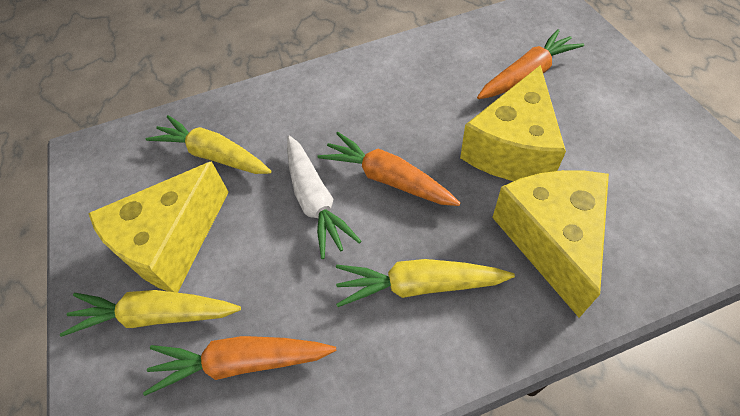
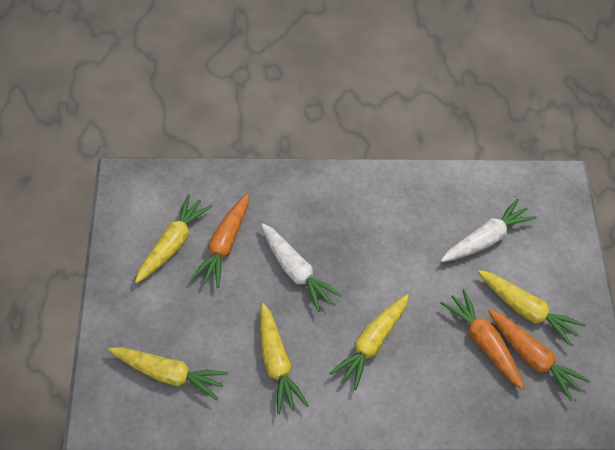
white carrot: [287,136,362,259] = 1 -> [261,223,342,312] [440,199,537,262] = 2
yellow carrot: [60,290,241,337] [146,115,272,174] [336,259,515,307] = 3 -> [108,347,228,401] [135,194,212,284] [260,303,309,414] [329,294,409,390] [477,270,586,346] = 5
yellow cheese: [88,161,228,293] [460,65,566,181] [492,170,609,318] = 3 -> none = 0

